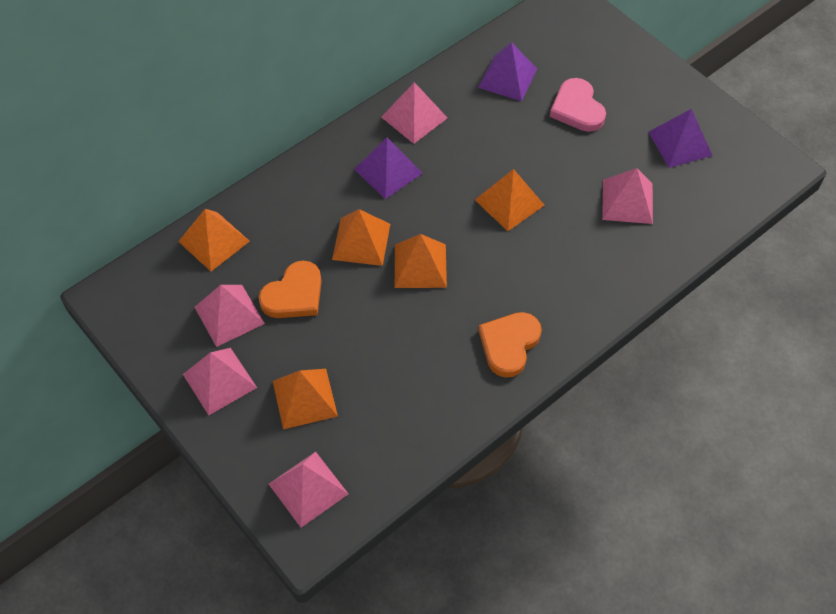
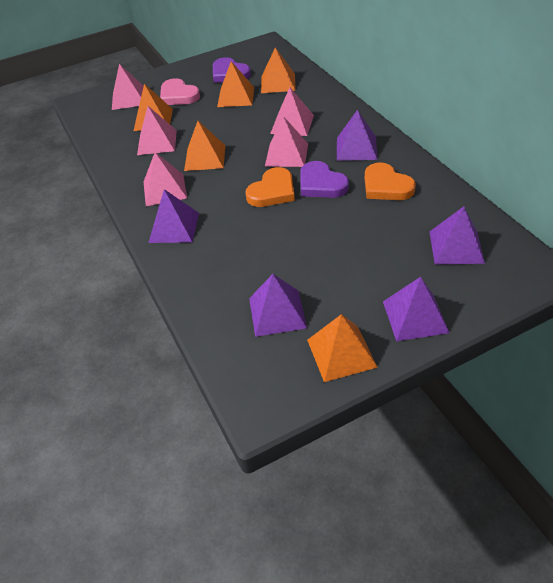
purple heart: none = 0 -> [213,57,251,83] [300,161,349,198] = 2
purple pyramid: [354,137,423,199] [478,42,537,101] [649,109,713,168] = 3 -> [148,189,199,243] [249,274,307,337] [337,110,377,161] [383,277,450,341] [429,207,485,264] = 5

